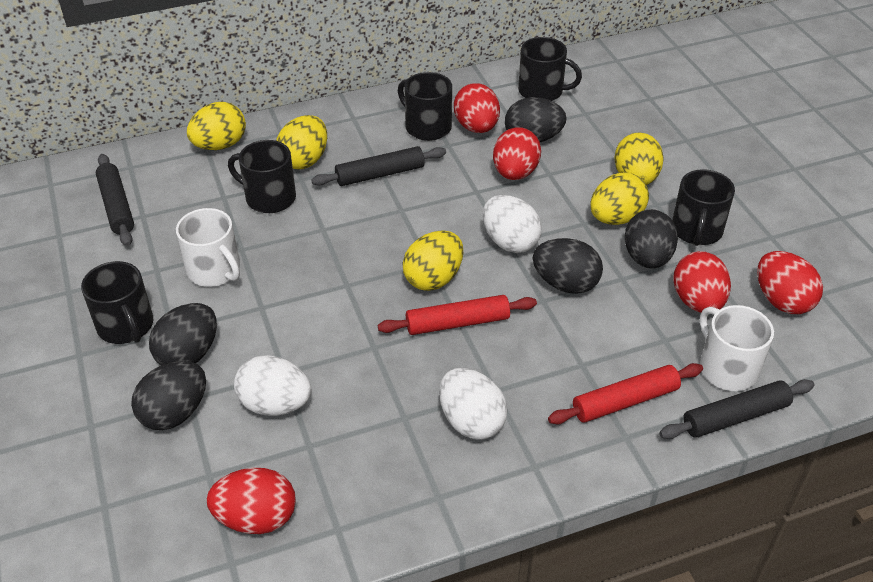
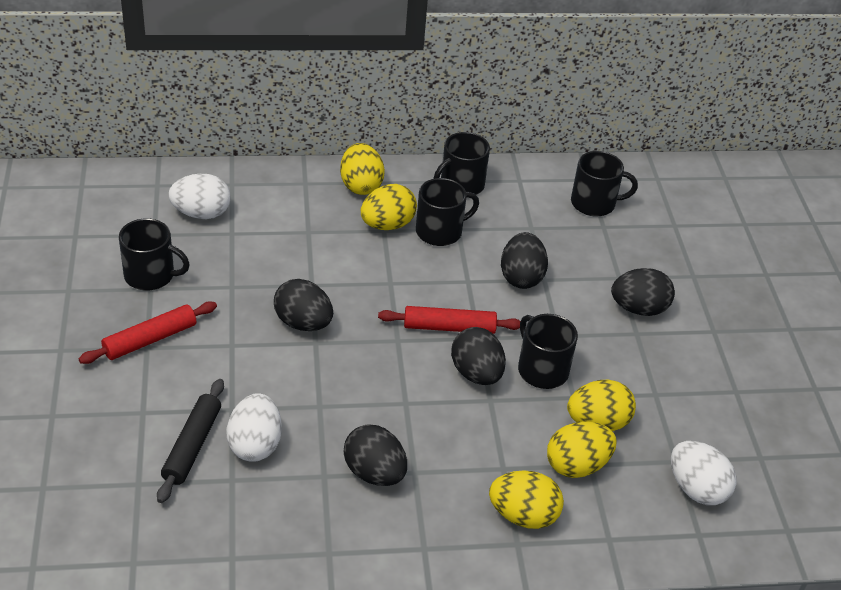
black rolling pin: [96,154,134,246] [311,146,446,186] [659,379,814,439] = 3 -> [157,379,224,503] = 1
red egg: [207,468,296,534] [454,83,500,133] [493,127,541,180] [673,251,731,313] [757,251,823,314] = 5 -> none = 0
white mug: [176,208,240,287] [699,305,774,391] = 2 -> none = 0

